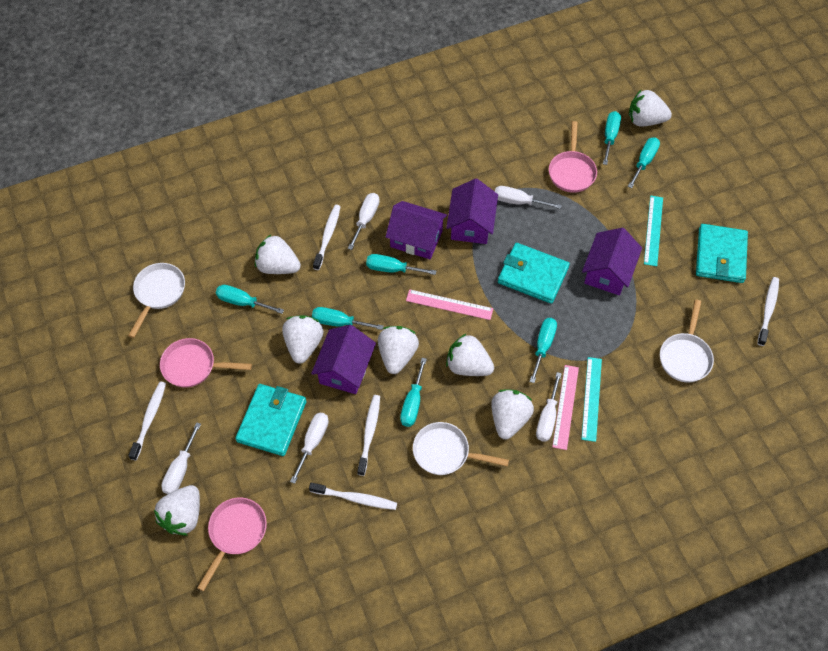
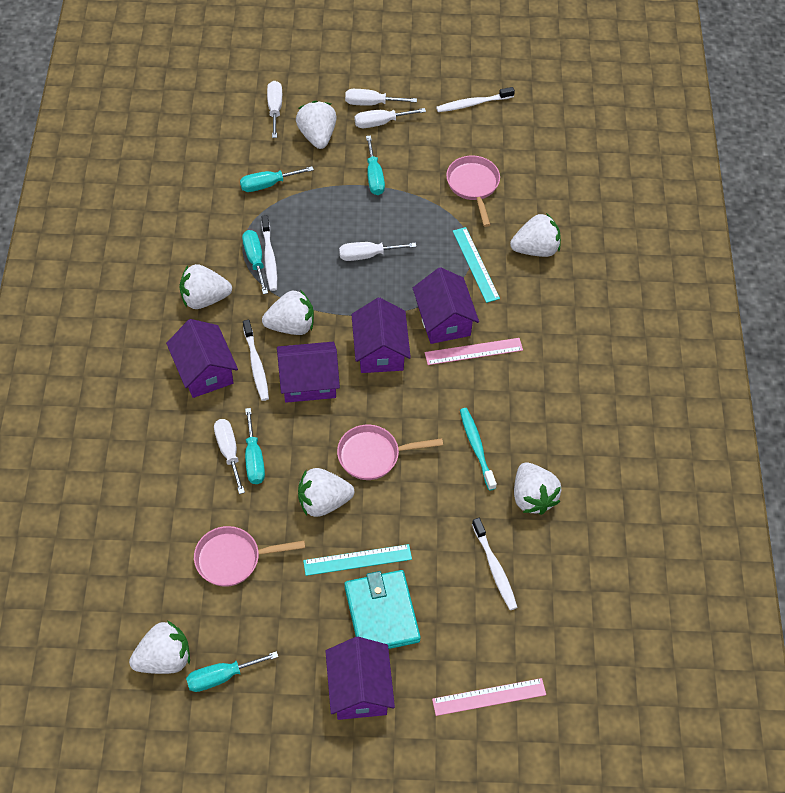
purple house: [311,325,376,394] [385,201,447,259] [446,178,498,244] [582,228,642,295] = 4 -> [166,319,238,398] [277,342,340,403] [325,637,395,720] [351,298,411,373] [413,267,479,344] = 5
turquoise screwdriver: [216,285,284,314] [312,307,384,330] [366,254,436,275] [400,358,427,427] [530,318,557,383] [603,111,621,165] [628,137,660,188] = 7 -> [186,651,278,692] [240,166,314,192] [242,230,268,294] [245,408,265,484] [366,136,385,195] = 5
turquoise toothbrush: none = 0 -> [460,408,497,491] = 1
turquoise wallet: [235,384,306,456] [498,243,570,304] [696,224,748,283] = 3 -> [345,570,421,649] = 1
white pan: [128,263,185,338] [413,422,509,475] [660,300,714,382] = 3 -> none = 0
white toothbrush: [128,381,166,461] [309,483,397,510] [313,205,341,270] [357,395,380,476] [757,277,779,346] = 5 -> [243,320,269,401] [262,215,277,291] [436,87,515,112] [472,518,518,610] = 4

